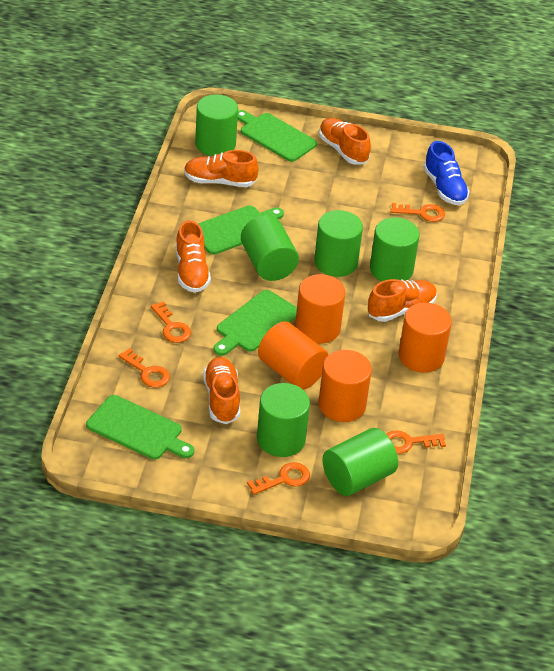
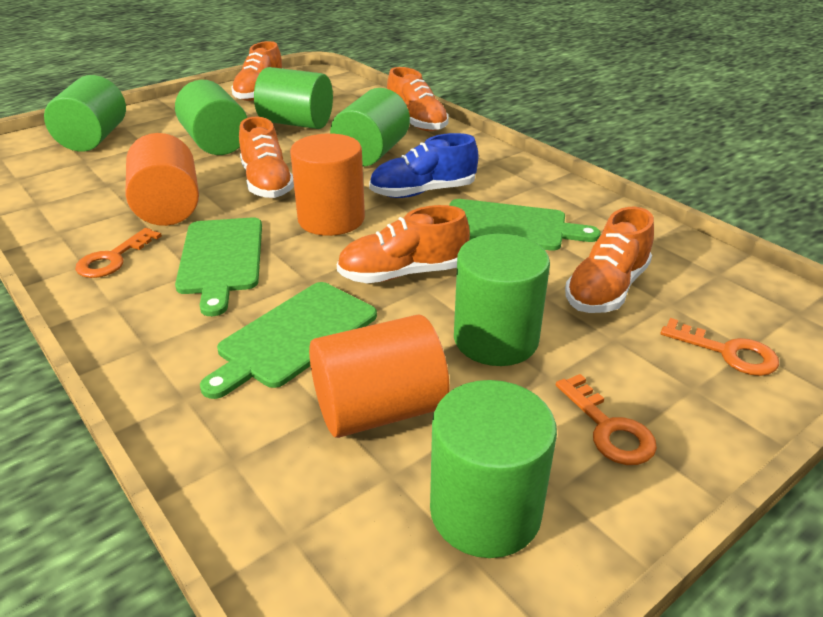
green cutting board: [86,395,194,460] [198,205,284,255] [213,290,297,356] [238,110,317,162] = 4 -> [175,218,262,316] [200,282,377,399] [449,199,601,251] = 3
orange cylinder: [258,321,329,389] [295,274,345,344] [319,350,372,422] [399,302,452,373] = 4 -> [126,133,199,226] [290,133,365,236] [309,314,450,438] = 3
orange key: [118,348,170,388] [151,301,191,343] [247,462,310,495] [386,430,446,454] [391,203,445,222] = 5 -> [75,228,162,278] [556,374,657,465] [661,318,779,376] = 3

